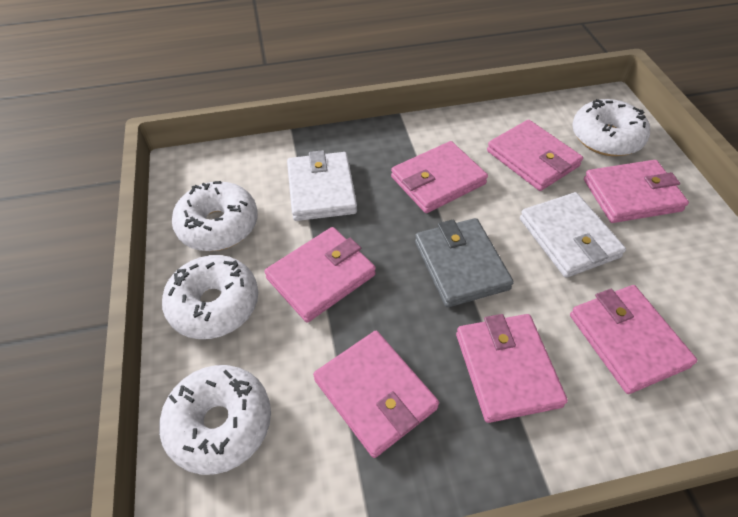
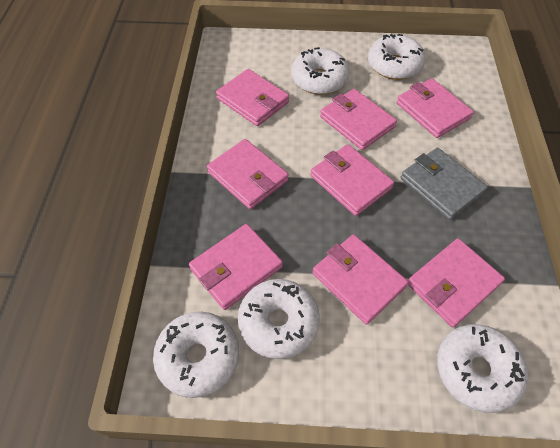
pink wallet: [264,227,376,323] [313,331,439,458] [391,141,488,213] [456,314,568,423] [487,120,583,191] [570,285,697,394] [584,160,689,223] = 7 -> [189,224,283,310] [207,139,289,209] [216,69,289,126] [310,144,394,216] [312,234,408,325] [320,89,397,150] [397,78,474,138] [408,238,505,327] = 8
white donut: [159,365,271,475] [162,255,258,339] [172,181,258,251] [572,99,650,156] = 4 -> [153,312,239,398] [238,279,320,359] [291,47,350,95] [368,34,426,80] [437,324,528,413] = 5
white wallet: [287,150,357,221] [520,192,626,278] = 2 -> none = 0

